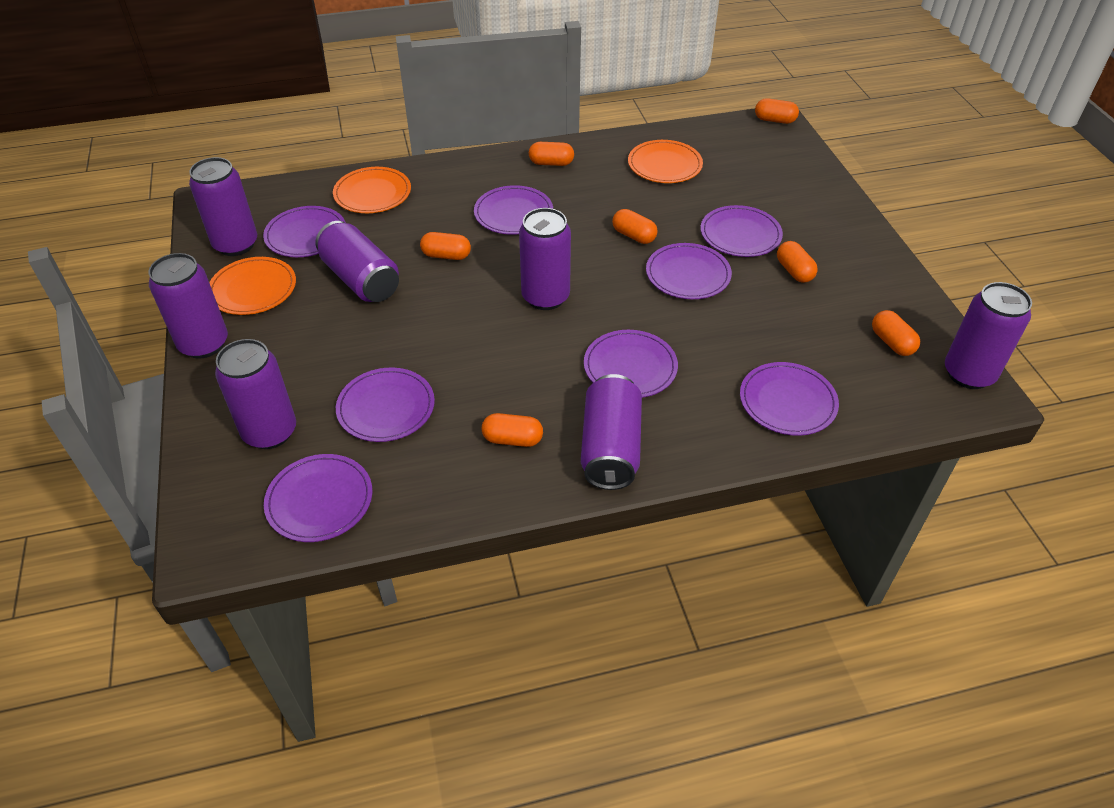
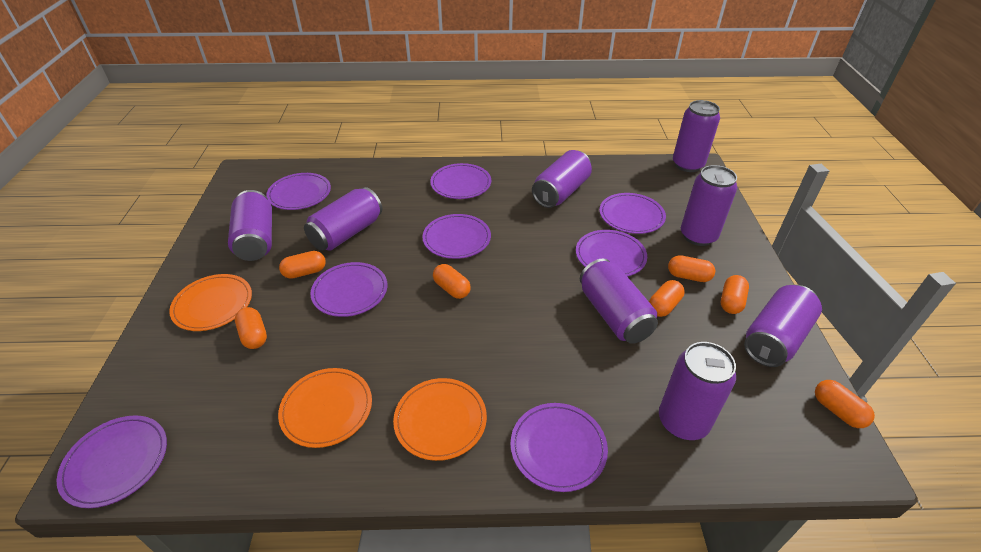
purple can: [148,253,228,359] [189,157,257,256] [215,339,296,449] [316,221,399,302] [519,208,571,310] [581,374,642,490] [945,282,1032,389] = 7 -> [228,190,272,261] [304,187,382,251] [532,150,592,208] [580,259,658,344] [659,342,736,440] [673,100,720,172] [681,165,737,246] [744,285,822,367] = 8

